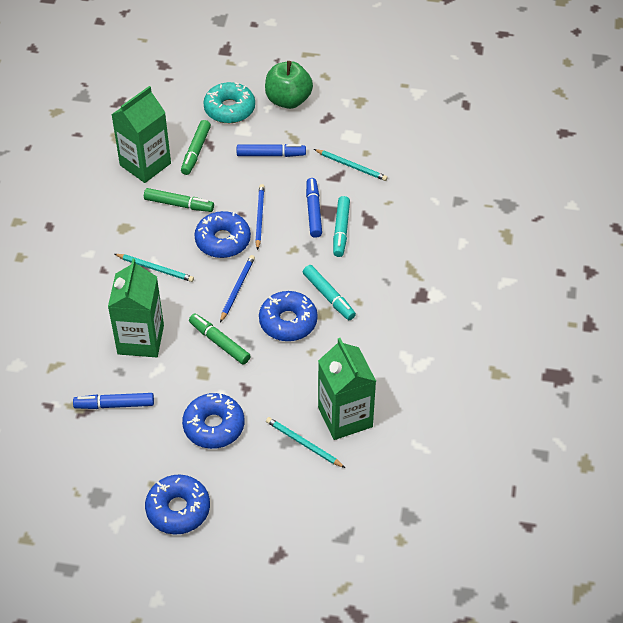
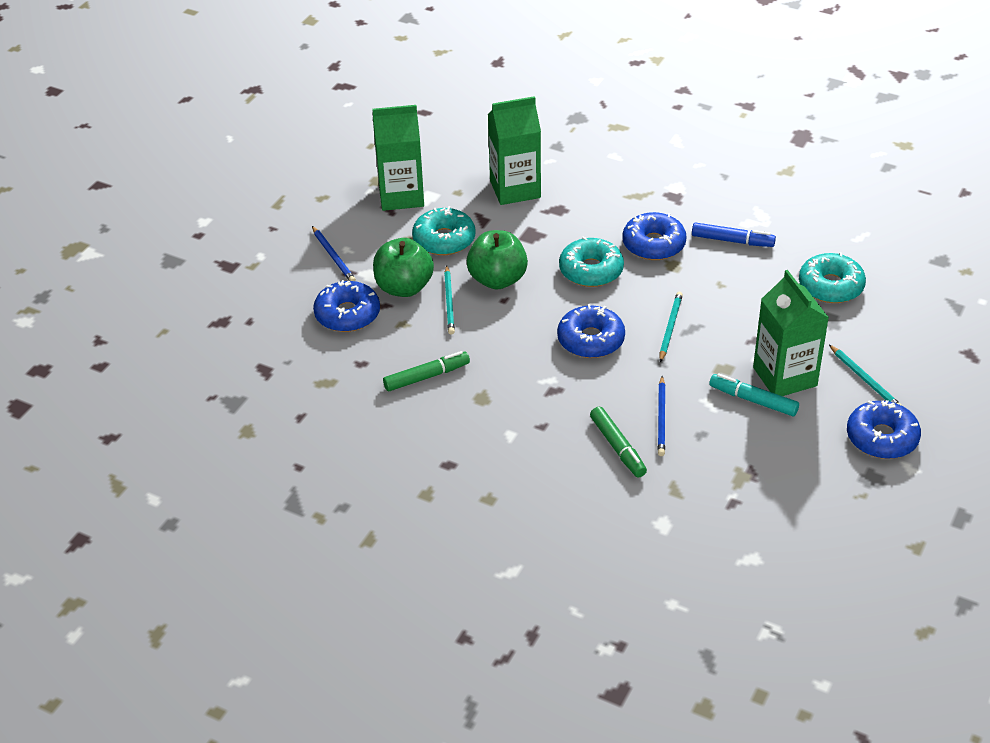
blue marker: [73,393,154,409] [237,144,306,157] [306,178,322,238] = 3 -> [692,222,776,247] = 1
green apple: [265,61,313,109] = 1 -> [373,238,434,297] [466,230,528,289] = 2
green marker: [144,188,214,212] [181,120,211,175] [189,313,251,365] = 3 -> [383,351,470,391] [590,407,647,478] = 2
turquoise donut: [203,82,255,123] = 1 -> [412,206,476,255] [559,236,624,287] [799,252,866,303] = 3
turquoise marker: [303,265,356,320] [333,196,350,257] = 2 -> [709,373,799,416] = 1

